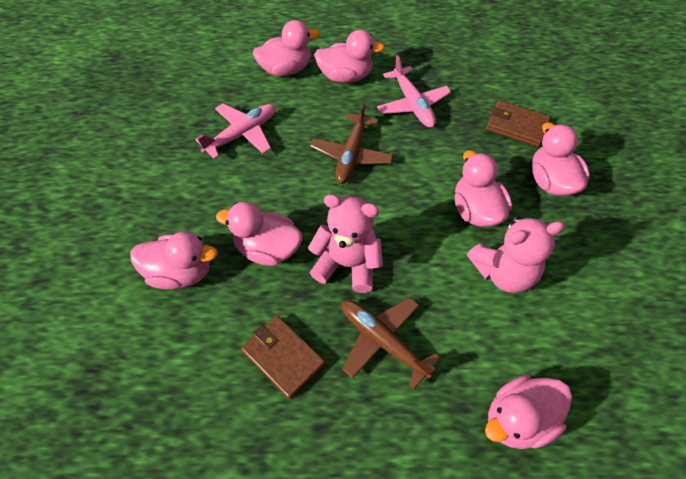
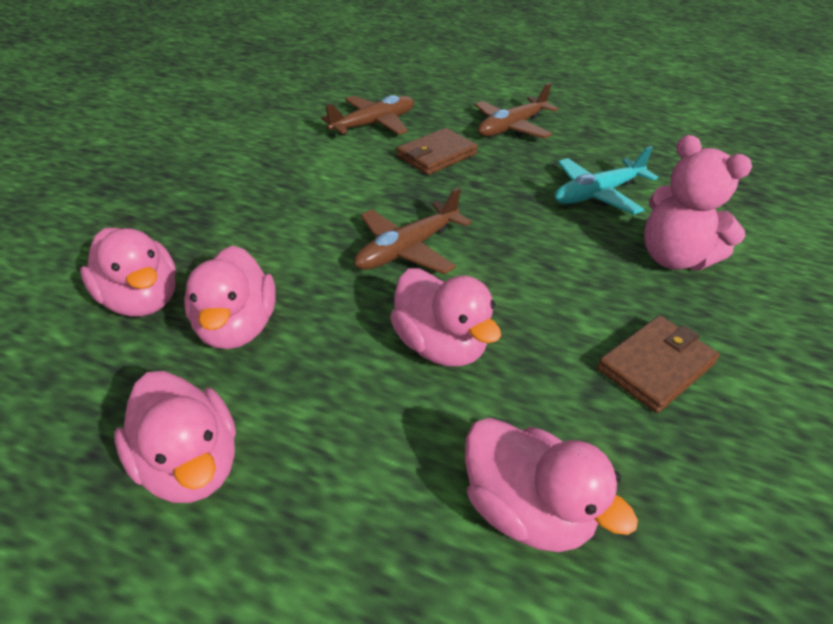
brown plane: [310,101,393,184] [342,297,441,389] = 2 -> [321,95,414,135] [354,187,472,274] [475,83,559,138] = 3
pink duck: [130,231,217,290] [216,202,303,266] [253,20,320,77] [314,30,385,83] [455,150,512,227] [485,375,572,449] [532,122,590,196] = 7 -> [80,228,176,317] [114,371,236,503] [184,246,276,349] [390,268,501,366] [465,418,638,552] = 5
pink plane: [195,104,276,159] [377,55,451,128] = 2 -> none = 0
pink teddy bear: [308,194,383,293] [467,215,565,293] = 2 -> [644,135,752,270] = 1
turquoise plane: none = 0 -> [555,146,658,215] = 1

